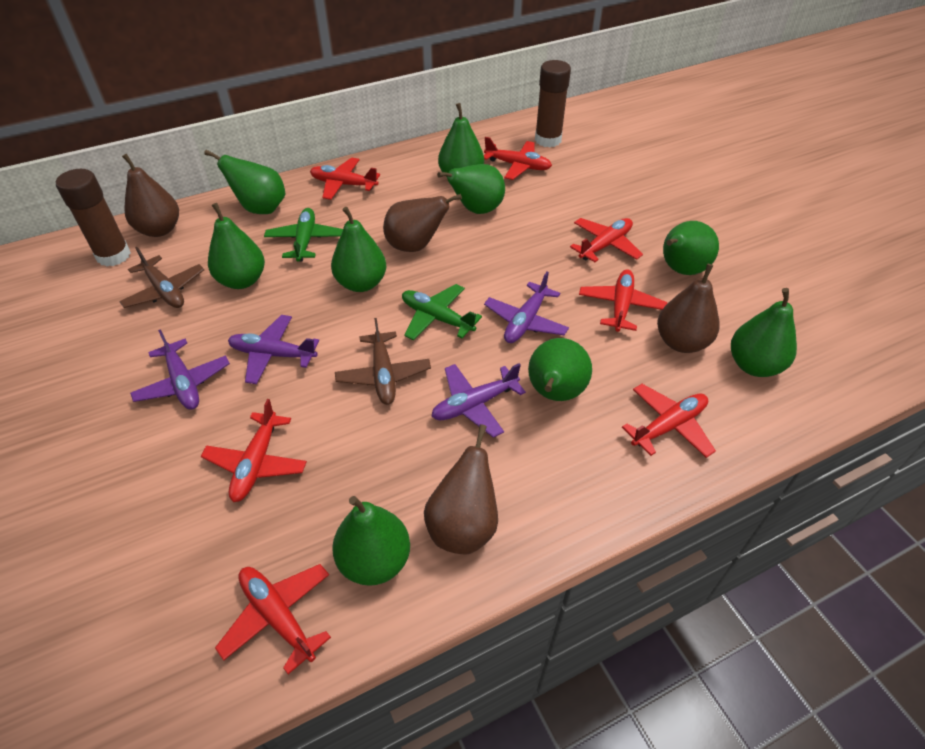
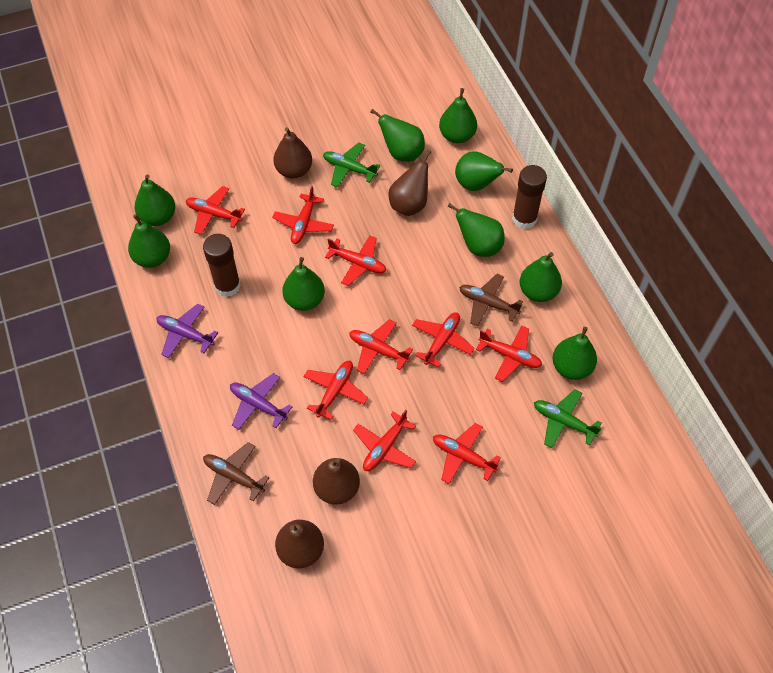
purple plane: [130,329,230,410] [228,315,319,384] [431,363,526,438] [484,272,569,343] = 4 -> [156,304,218,358] [230,373,292,430] = 2
red plane: [201,399,307,502] [215,564,331,674] [310,157,380,200] [484,137,552,180] [570,218,643,262] [579,270,667,332] [622,384,716,458] = 7 -> [186,186,245,235] [272,186,334,244] [303,361,368,420] [325,235,386,286] [349,319,413,374] [353,410,416,471] [412,312,475,368] [433,423,501,484] [476,325,542,382] = 9

